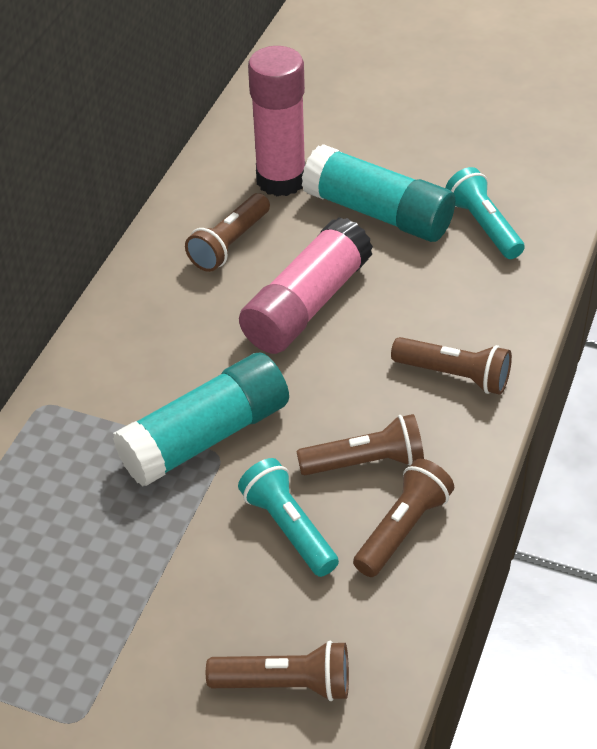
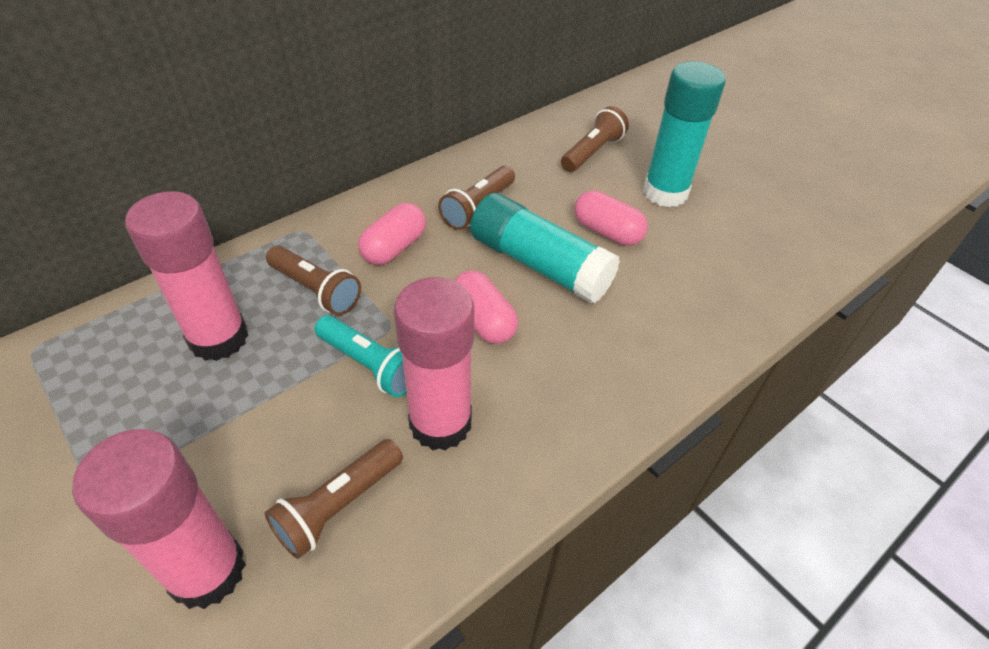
brown flashlight: [185,193,270,272] [206,641,349,701] [296,414,424,475] [353,459,454,577] [391,337,512,395] = 5 -> [265,439,403,559] [266,246,361,315] [438,166,515,230] [561,106,629,172] = 4
pink capsule: none = 0 -> [358,203,426,265] [454,270,518,344] [574,191,648,246] = 3
pink glue stick: [239,217,373,354] [248,46,306,196] = 2 -> [72,429,246,609] [125,191,248,361] [394,277,474,451] = 3
turquoise flashlight: [238,458,339,577] [445,167,525,259] = 2 -> [315,315,407,397] = 1

